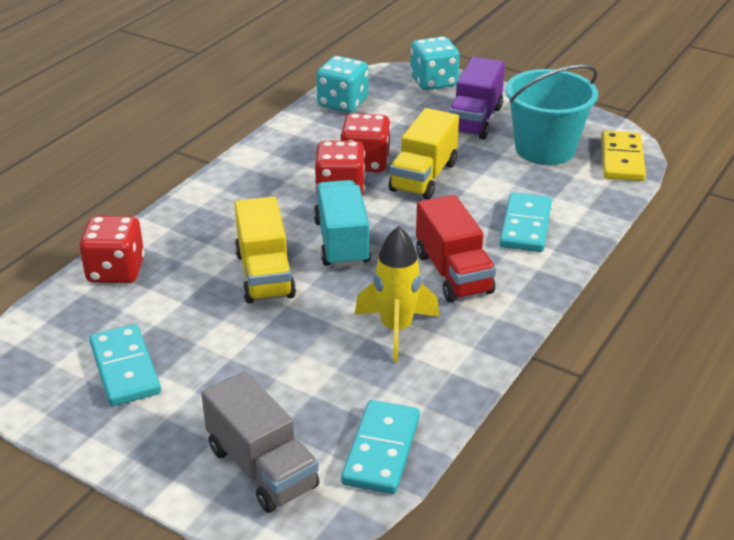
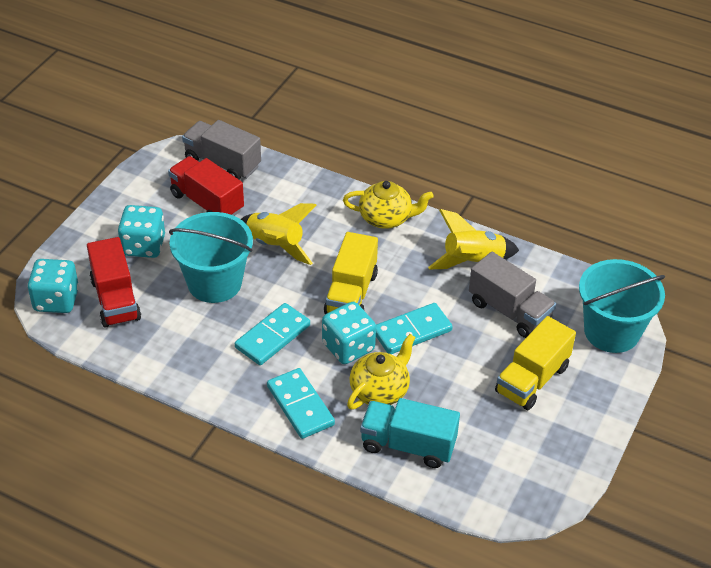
grey truck: [201,371,319,513] = 1 -> [182,120,261,180] [469,252,556,338] = 2
purple truck: [449,57,505,139] = 1 -> none = 0
red dice: [79,216,145,283] [314,141,365,197] [340,113,391,172] = 3 -> none = 0
red truck: [416,195,496,302] = 1 -> [87,237,141,328] [168,156,244,216] = 2
turquoise bucket: [506,64,598,165] = 1 -> [169,212,253,303] [579,259,665,353] = 2
turquoise dice: [316,56,368,113] [410,36,460,90] = 2 -> [27,259,79,313] [118,205,165,258] [322,302,376,364] = 3
yellow domino: [601,131,646,181] = 1 -> none = 0
yellow rocket: [355,226,439,362] = 1 -> [241,203,317,265] [428,209,519,269] = 2
yellow teapot: none = 0 -> [343,181,434,229] [347,334,416,410] = 2

